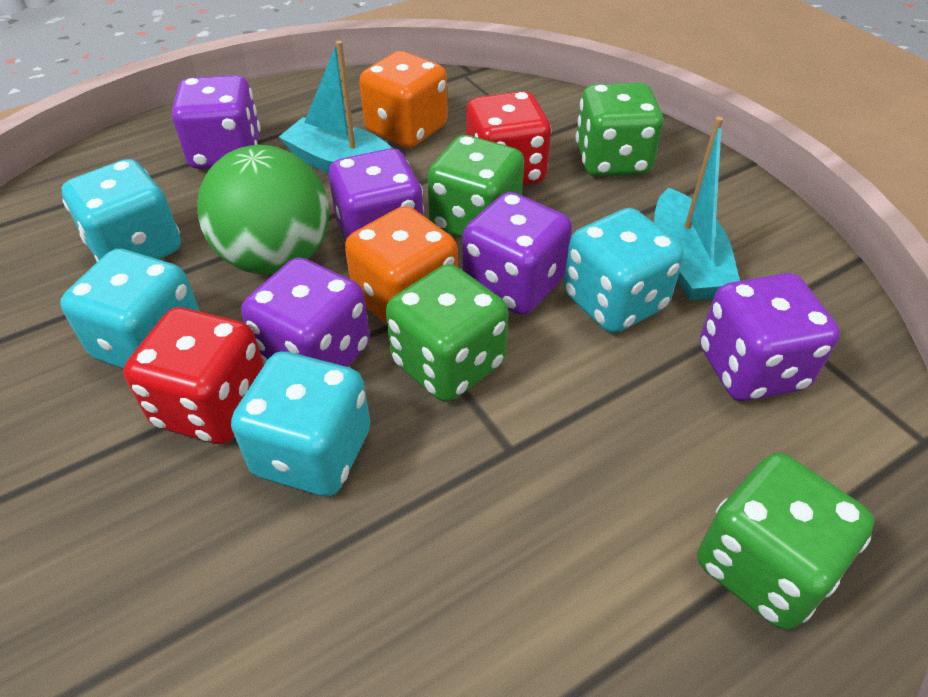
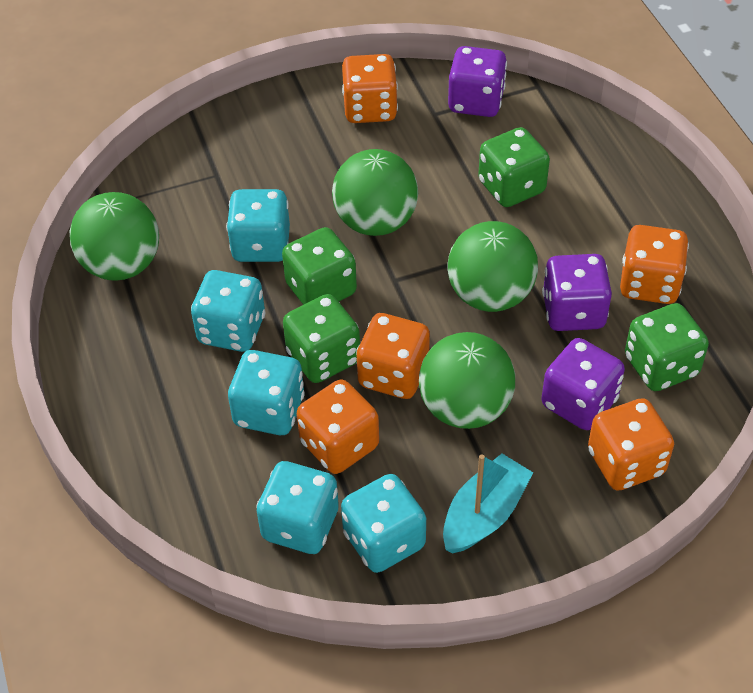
green ball: [197,145,329,274] = 1 -> [70,192,159,281] [332,149,418,236] [419,332,515,429] [447,221,538,312] = 4
orange dice: [345,206,458,325] [359,51,448,148] = 2 -> [297,379,379,474] [342,54,398,123] [356,313,430,399] [588,398,674,491] [620,225,689,304] = 5
purple dice: [172,75,260,169] [241,257,370,367] [329,148,424,242] [463,192,572,315] [700,273,840,401] = 5 -> [448,46,507,117] [541,338,625,430] [542,254,612,331] = 3
red dice: [123,307,264,444] [466,91,552,185] = 2 -> none = 0
turquoise boat: [279,41,394,174] [654,117,740,301] = 2 -> [443,454,533,554] = 1
turquoise dice: [60,249,200,369] [61,159,181,262] [231,351,370,496] [564,208,684,333] = 4 -> [191,270,265,352] [226,189,290,262] [228,350,305,435] [257,461,339,554] [341,474,426,573] = 5

